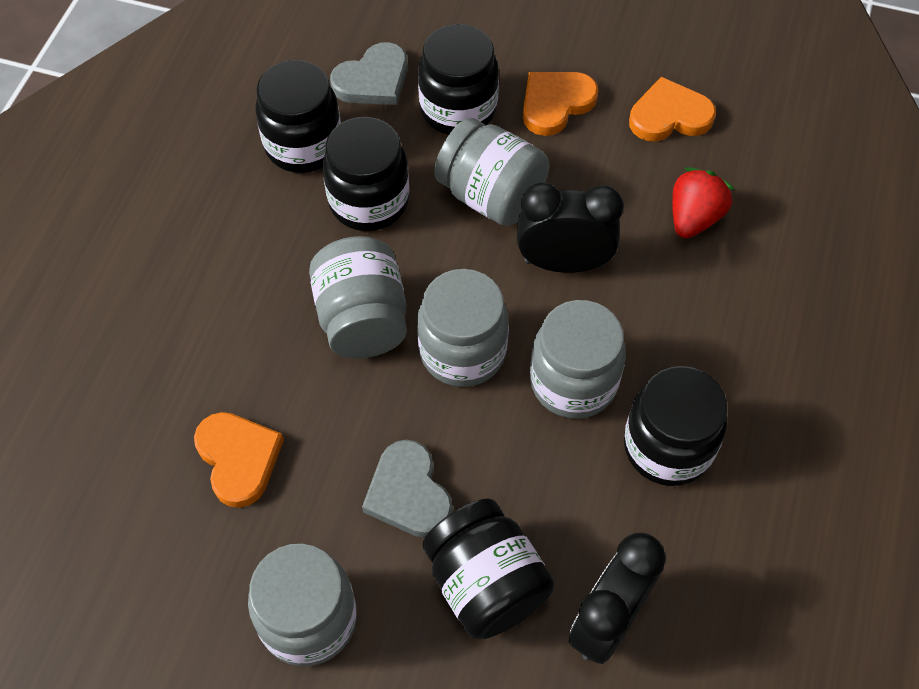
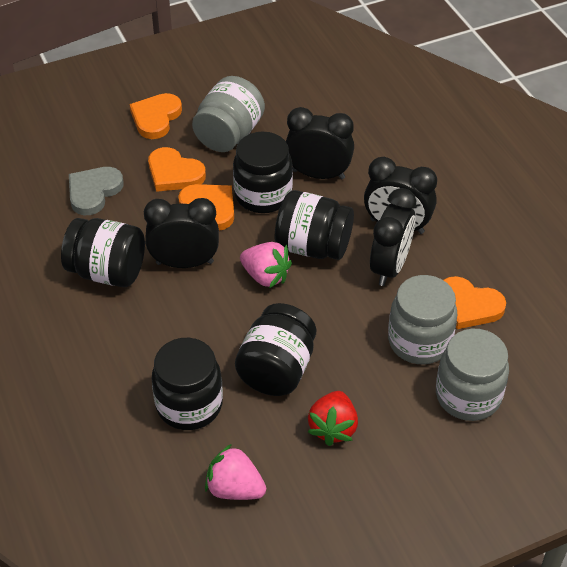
black clock: [517,183,624,273] [569,532,666,664] = 2 -> [144,198,219,268] [286,107,354,180] [364,157,437,234] [370,188,416,286] = 4
grey heart: [330,42,408,105] [362,440,453,538] = 2 -> [69,167,124,215] = 1
grey jar: [248,543,357,666] [309,236,407,359] [417,269,509,387] [434,118,549,226] [530,300,626,419] = 5 -> [192,76,265,152] [388,275,457,364] [436,329,509,421] = 3
orange heart: [194,412,284,508] [523,72,598,136] [629,77,716,141] = 3 -> [129,93,182,139] [148,147,206,192] [178,184,234,231] [444,276,506,329] = 4
pink strawberry: none = 0 -> [205,444,266,500] [240,242,292,288] = 2

